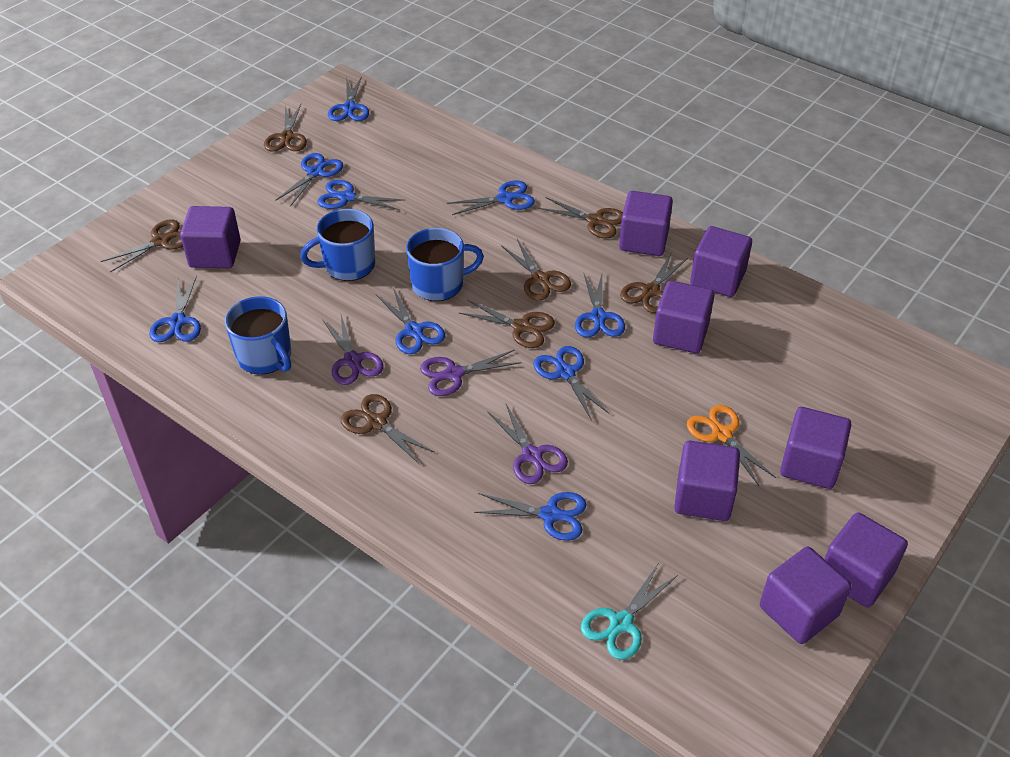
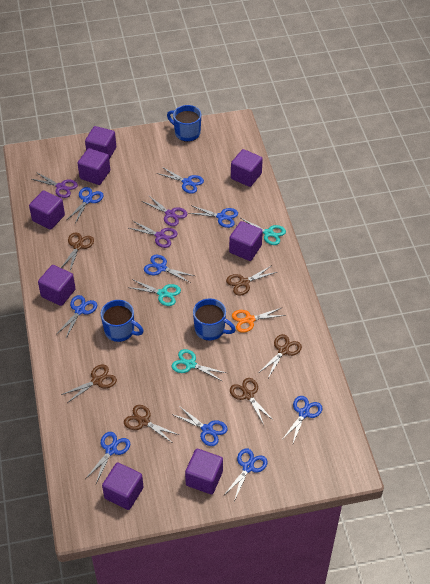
brown scissors: [101,220,183,272] [264,104,307,151] [341,394,435,464] [459,300,555,348] [501,239,571,301] [538,197,623,238] [620,252,689,313] = 7 -> [61,232,94,271] [61,365,117,403] [124,405,179,443] [226,265,277,296] [230,378,274,425] [260,334,302,378] = 6
turquoise scissors: [581,564,678,660] = 1 -> [128,279,181,306] [172,349,226,381] [241,218,286,245] = 3

